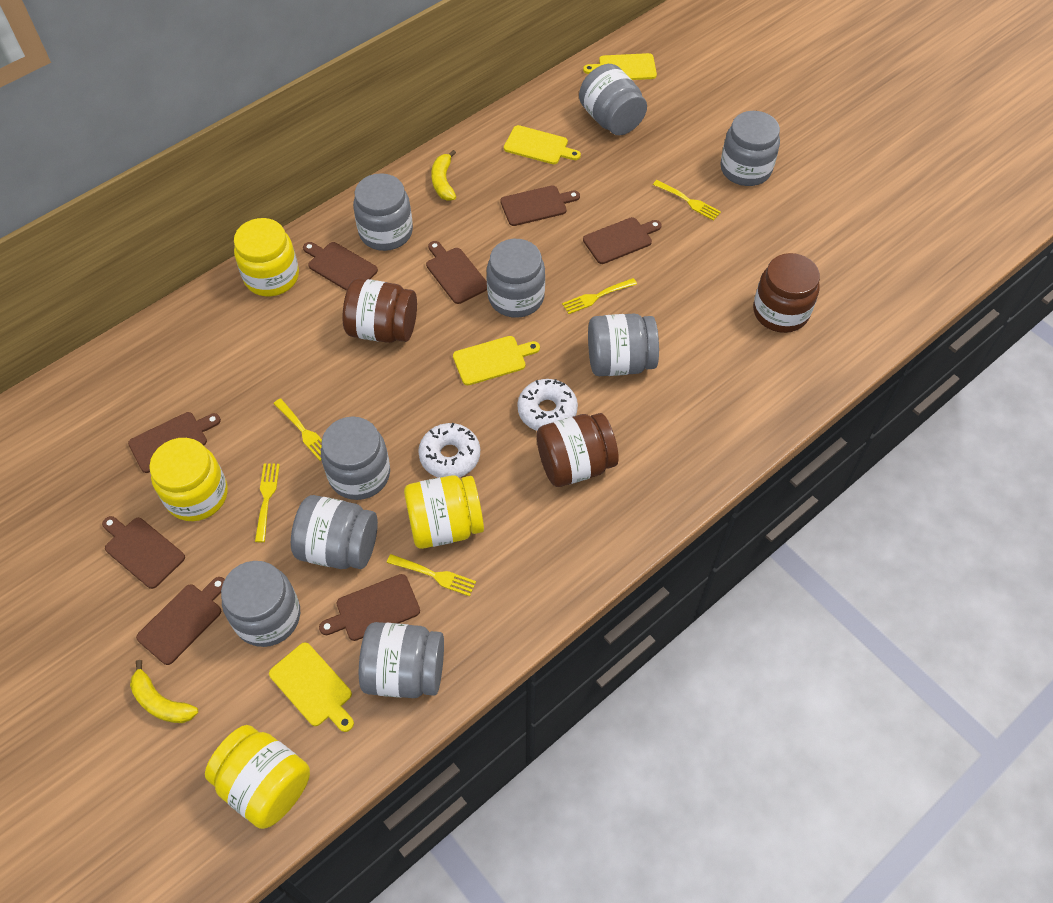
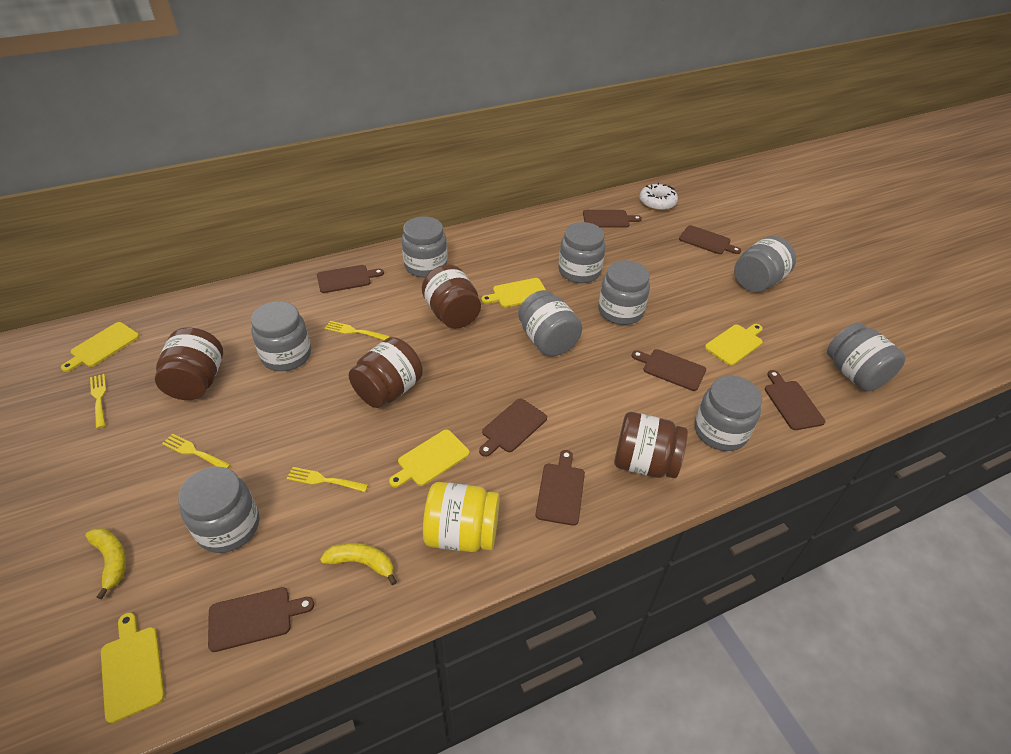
brown jar: [343,278,417,343] [537,413,619,487] [753,253,820,333] = 3 -> [155,328,223,400] [349,337,423,408] [422,264,481,329] [614,412,688,478] = 4
white donut: [418,423,480,478] [517,379,578,431] = 2 -> [639,183,678,211] = 1
yellow cutting board: [269,643,354,732] [453,336,540,385] [504,125,581,164] [583,53,657,80] = 4 -> [61,322,139,372] [101,612,165,723] [389,430,470,488] [481,278,546,308] [705,324,763,366] = 5
yellow fork: [255,464,280,542] [273,398,322,461] [387,554,476,596] [562,278,637,314] [653,180,721,221] = 5 -> [90,374,106,429] [162,434,231,468] [286,467,368,492] [324,321,390,340] = 4
yellow jar: [149,438,228,521] [205,725,310,829] [234,218,299,296] [404,475,484,549] = 4 -> [423,482,500,552] = 1

